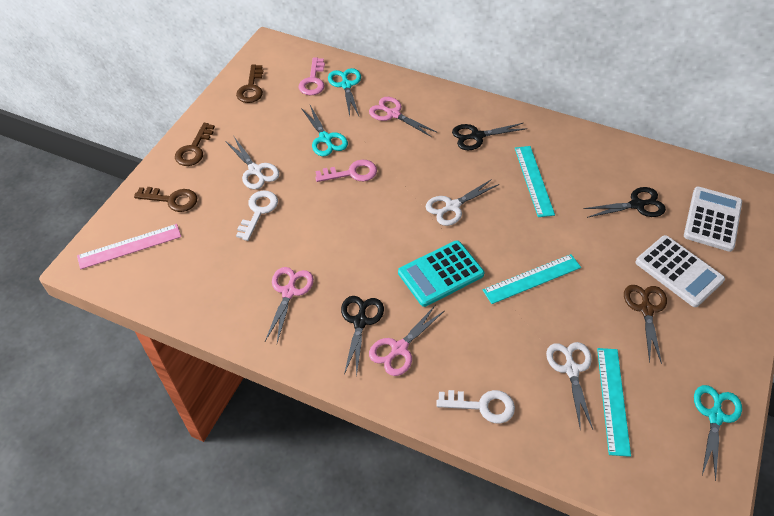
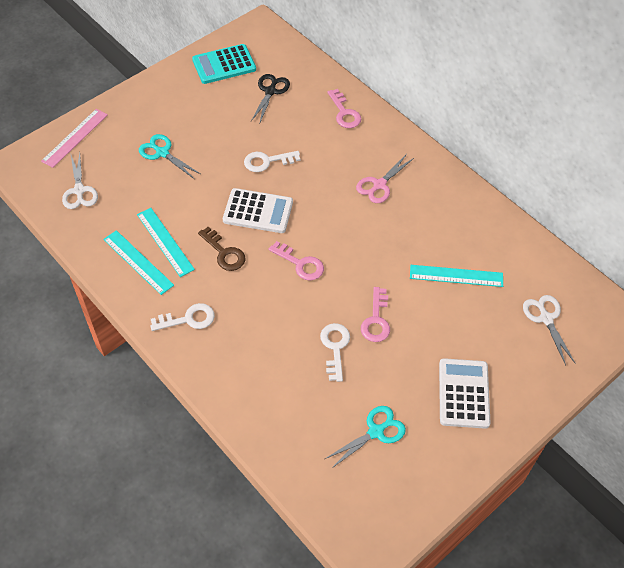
black scissors: [341,296,384,378] [452,123,528,151] [583,187,666,218] = 3 -> [251,74,290,125] = 1
brown key: [134,187,197,212] [175,123,215,166] [236,64,263,103] = 3 -> [198,227,245,271] = 1
brown scissors: [624,285,667,364] = 1 -> none = 0
pink key: [298,57,325,95] [315,160,377,182] = 2 -> [269,241,324,281] [327,89,361,128] [361,287,390,342] = 3
pink scissors: [265,267,314,343] [369,97,437,137] [369,306,444,376] = 3 -> [356,154,414,203] = 1
turquoise scissors: [301,105,348,156] [328,68,361,117] [694,385,742,481] = 3 -> [139,134,201,179] [325,406,406,469] = 2
white key: [236,190,278,241] [436,390,515,424] = 2 -> [150,303,215,331] [244,151,300,172] [320,323,350,382] = 3
white scissors: [225,137,279,189] [426,179,499,226] [546,342,593,430] = 3 -> [62,153,98,209] [523,295,576,365] = 2

